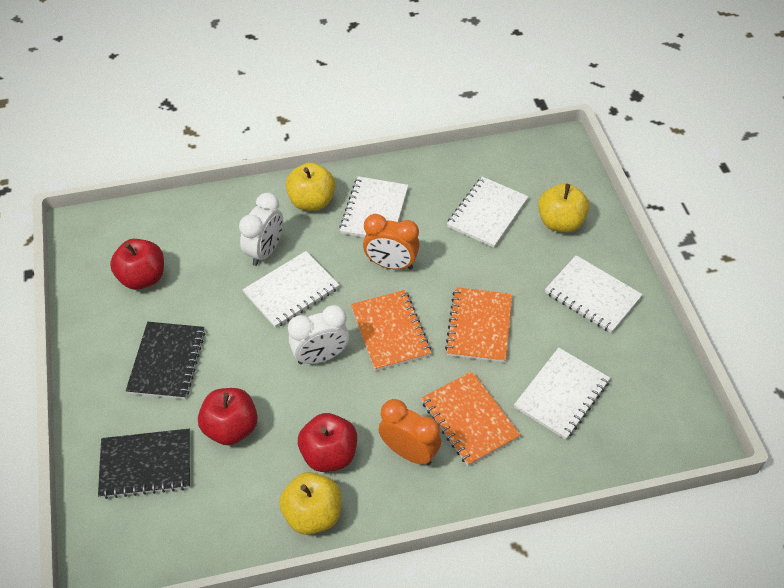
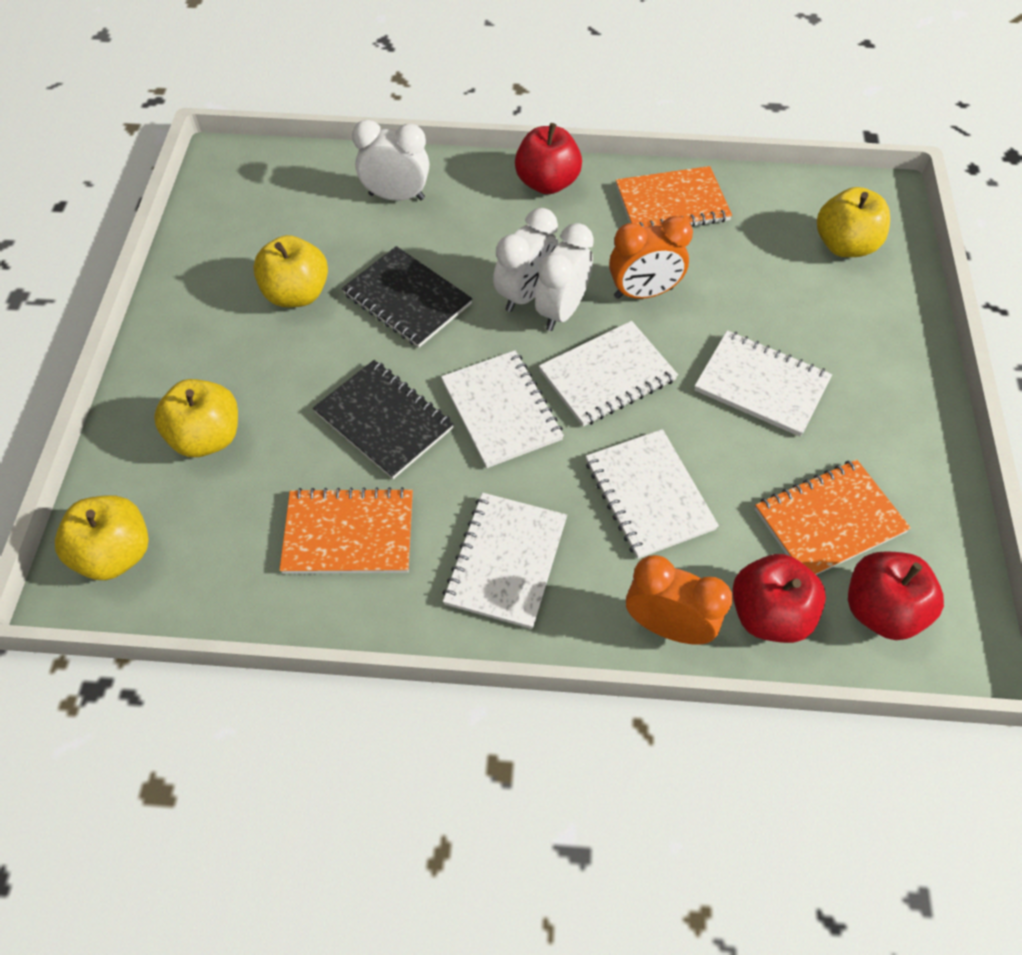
white clock: [239,193,283,266] [288,305,349,364] = 2 -> [352,120,429,201] [493,208,559,312] [535,223,594,331] = 3
yellow apple: [279,472,341,535] [286,163,336,211] [538,183,589,232] = 3 -> [55,496,149,580] [154,379,238,457] [253,235,328,308] [817,187,890,257] = 4

